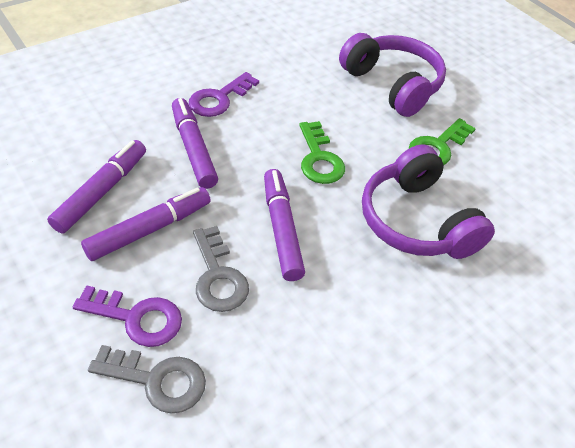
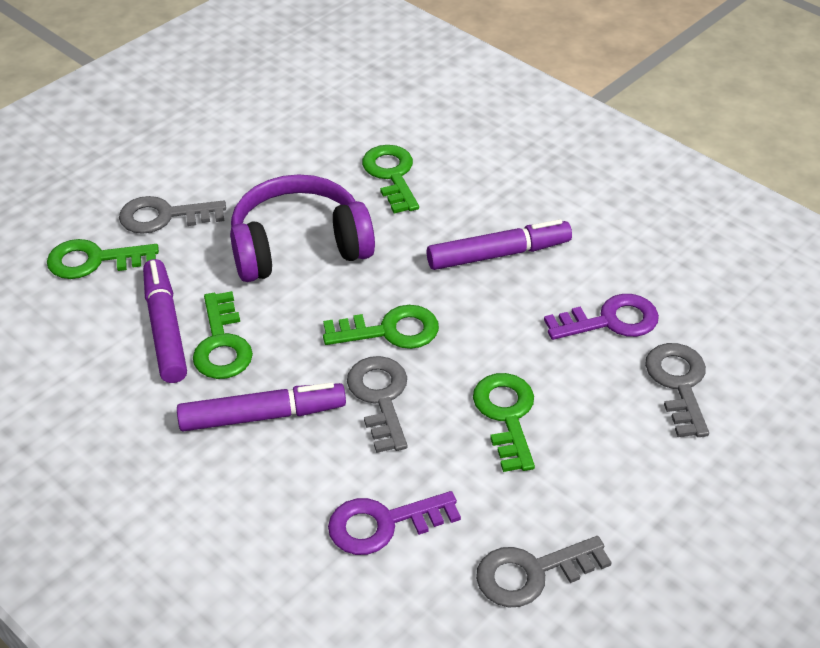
green key: [299,121,345,184] [409,118,476,165] = 2 -> [47,239,159,279] [193,291,253,379] [323,305,439,349] [362,145,419,214] [473,373,535,472] = 5
grey key: [88,345,206,414] [193,226,249,312] = 2 -> [119,196,226,234] [347,356,407,453] [476,536,612,607] [645,343,709,437] = 4
purple headphones: [339,33,446,117] [362,144,495,259] = 2 -> [230,174,375,282] = 1
purple marker: [47,140,146,234] [81,187,211,261] [172,98,218,189] [264,169,305,281] = 4 -> [143,259,187,383] [177,382,346,431] [427,219,572,270] = 3

